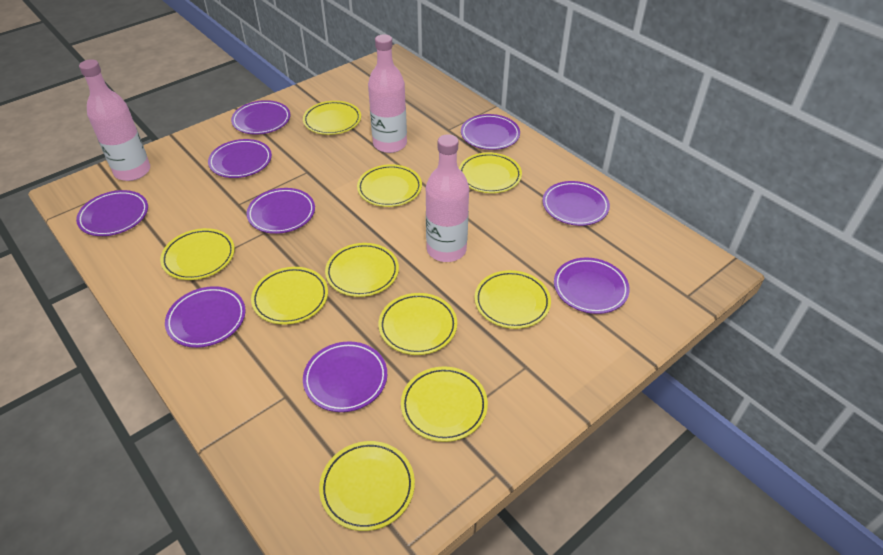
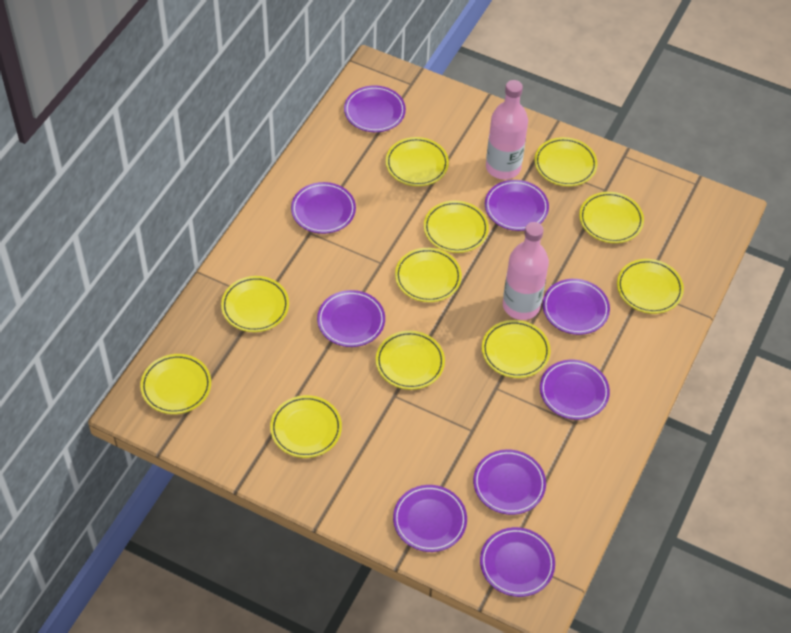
pink bottle: [79,59,150,181] [368,34,407,153] [426,134,469,262] = 3 -> [486,80,528,180] [503,222,549,320] = 2
yellow plate: [160,228,235,280] [251,267,328,325] [303,101,361,135] [319,441,415,531] [325,243,399,297] [357,164,422,207] [379,293,457,355] [401,366,488,442] [459,153,522,193] [475,270,551,329] = 10 -> [140,354,211,414] [221,276,289,332] [270,395,342,458] [376,331,445,390] [386,137,449,186] [395,248,462,302] [424,200,489,253] [482,320,551,378] [534,137,598,186] [579,192,644,243] [617,259,684,314] = 11

